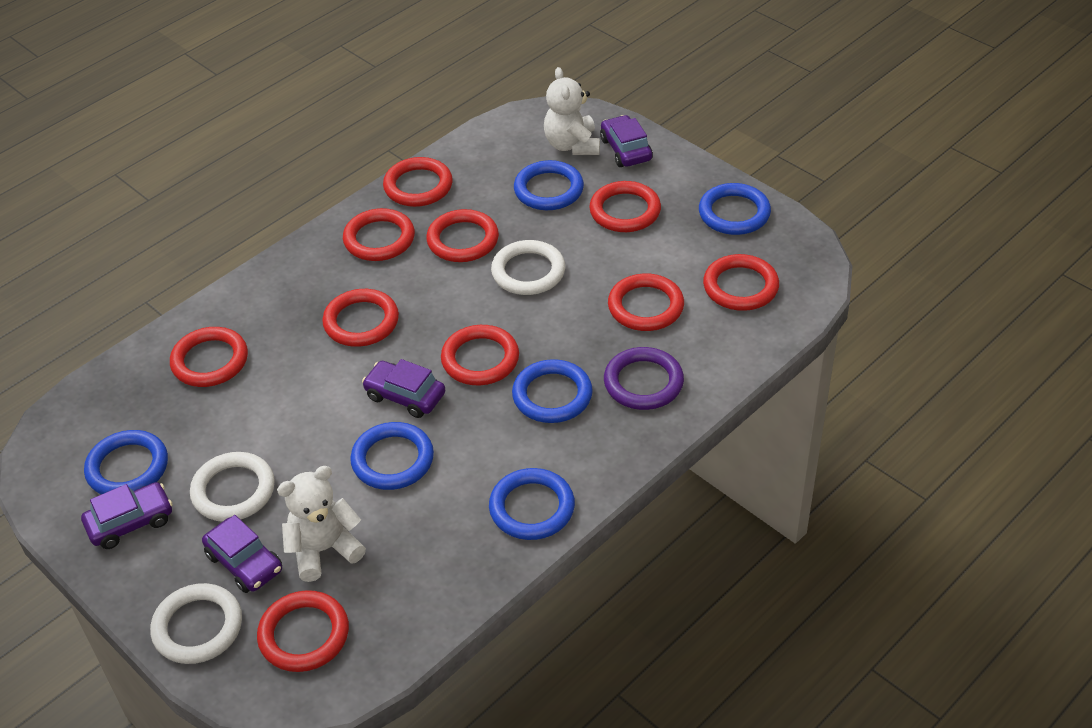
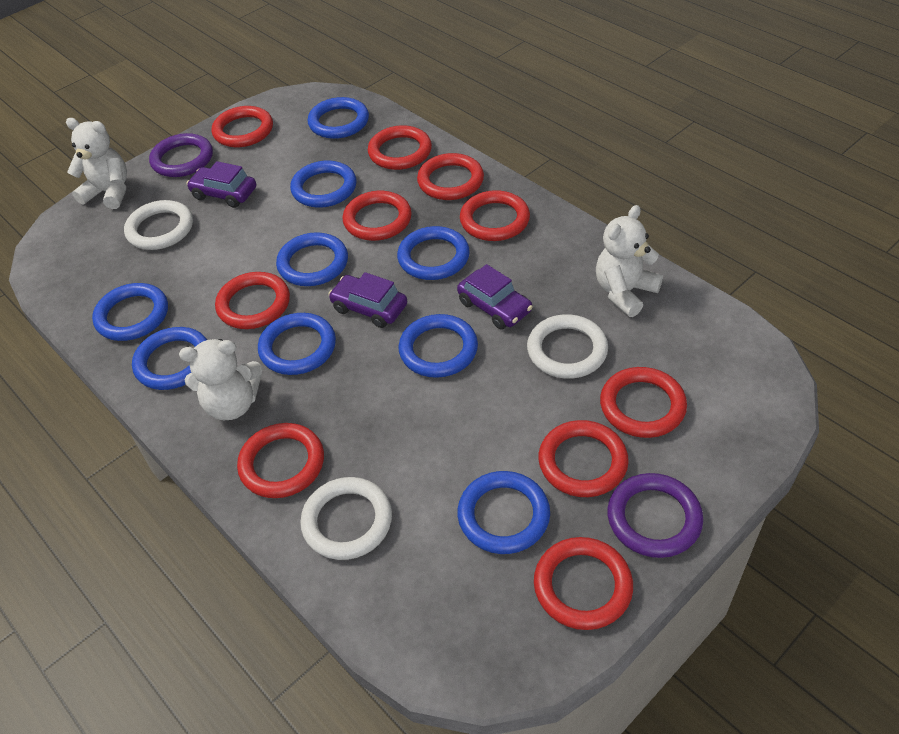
blue ring: [84,430,168,494] [350,422,434,490] [489,468,575,540] [512,359,593,423] [514,160,584,210] [699,183,771,235] = 6 -> [92,283,168,341] [132,327,207,390] [258,313,336,375] [276,232,348,286] [290,161,357,208] [308,97,369,139] [397,226,470,280] [398,314,478,378] [457,471,550,554] = 9
purple car: [81,482,173,549] [202,515,282,593] [362,359,445,418] [600,115,653,167] = 4 -> [187,161,256,208] [328,272,407,328] [457,264,533,330] = 3
purple ring: [604,347,684,410] = 1 -> [149,133,213,177] [607,473,703,558] = 2
white teddy bear: [277,466,366,582] [544,67,600,155] = 2 -> [66,118,127,209] [179,339,263,420] [596,205,663,317] = 3

